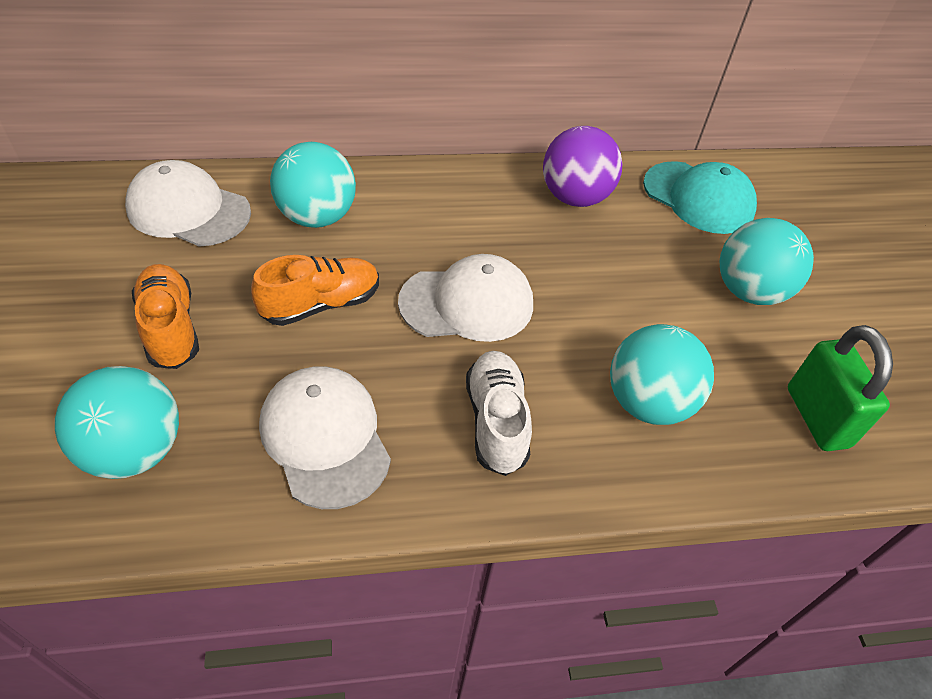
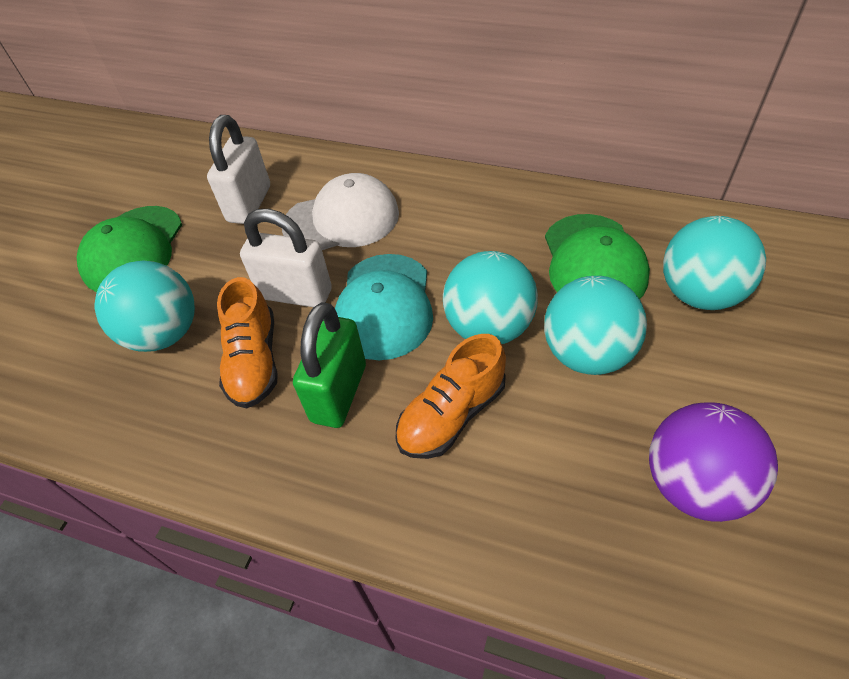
green cap: none = 0 -> [77,206,182,292] [545,214,650,299] = 2
white cap: [125,160,251,247] [259,366,391,509] [398,254,533,342] = 3 -> [282,173,399,250] = 1
white padlock: none = 0 -> [207,115,270,224] [240,209,332,307] = 2
white shoe: [466,351,532,476] = 1 -> none = 0

